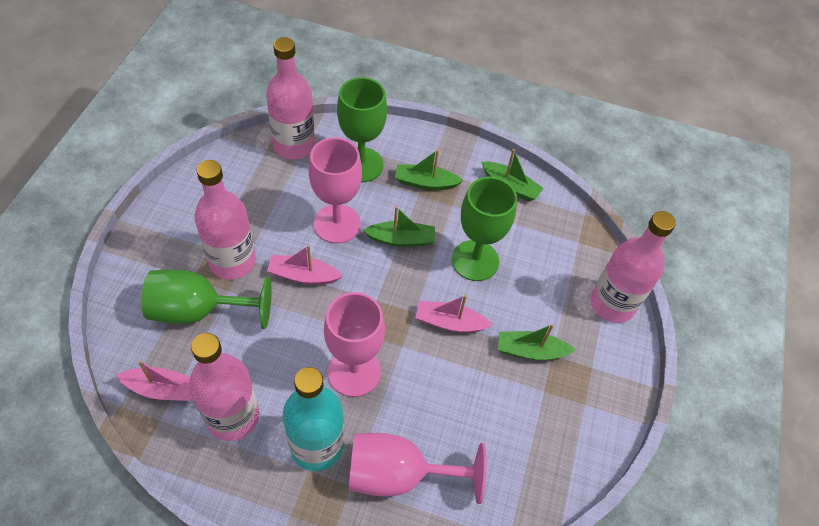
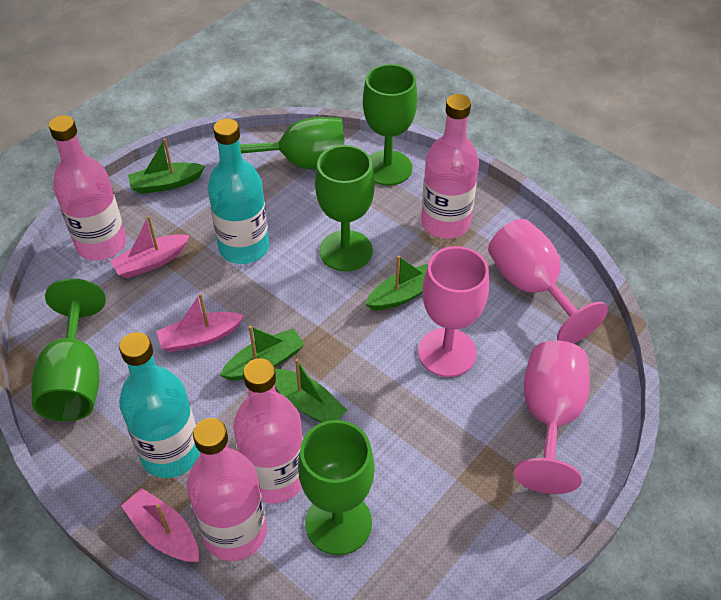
green goblet: [141,269,272,329] [337,77,387,182] [452,177,517,281] = 3 -> [32,278,106,421] [240,117,344,169] [298,420,375,555] [315,145,375,271] [363,64,417,186] = 5
turquoise bottle: [283,367,344,471] = 1 -> [119,332,200,478] [208,119,269,264] = 2

